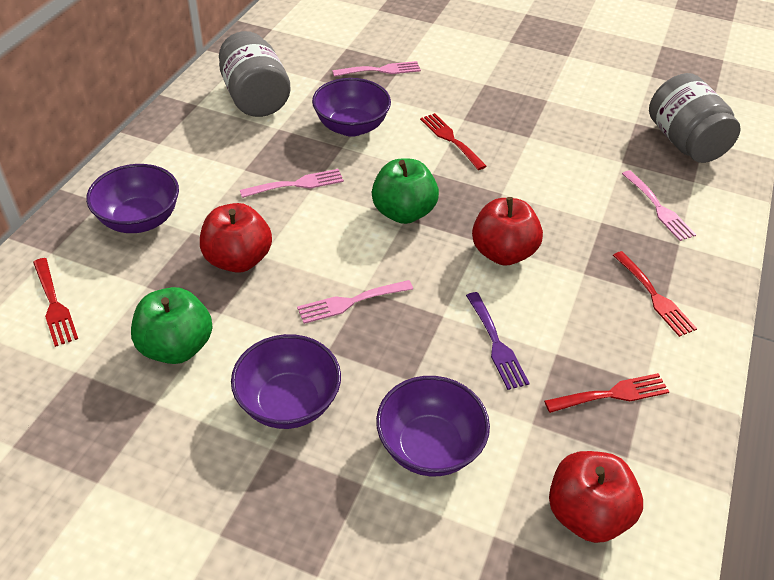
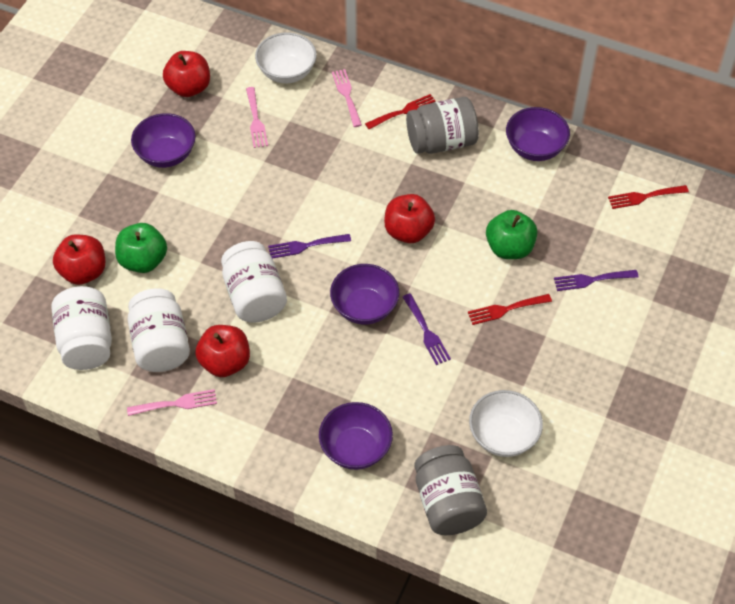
pink fork: [240,169,344,198] [297,280,413,324] [332,61,421,77] [622,170,696,241] = 4 -> [127,389,217,416] [246,87,268,148] [332,69,362,127] = 3
purple fork: [466,292,530,390] = 1 -> [268,234,351,259] [403,293,451,365] [554,270,638,291] = 3
red apple: [200,203,272,273] [472,197,543,266] [549,451,643,543] = 3 -> [53,234,105,285] [163,51,210,97] [195,325,250,377] [384,194,435,243] = 4
red fork: [33,258,78,347] [420,113,487,170] [544,373,669,413] [613,251,697,337] = 4 -> [365,94,436,129] [468,294,552,325] [608,185,689,209] = 3
white bowl: none = 0 -> [255,33,317,83] [469,390,543,457] = 2
white jar: none = 0 -> [51,286,112,370] [128,288,190,372] [221,241,287,323] = 3

